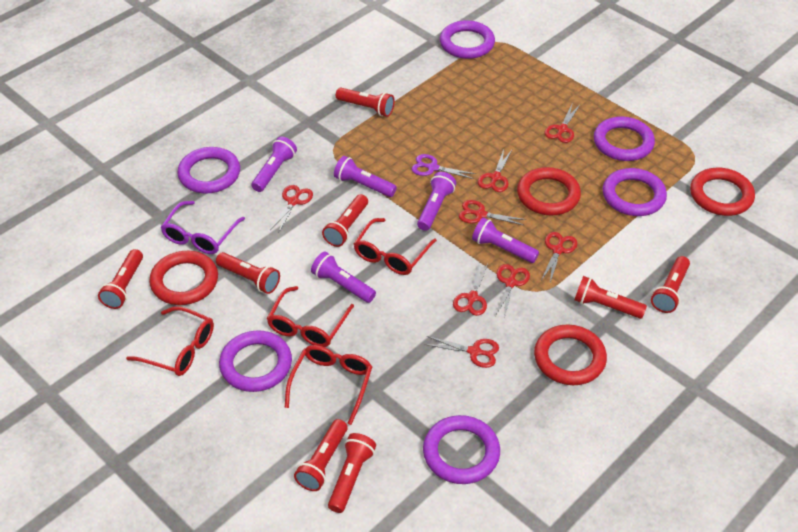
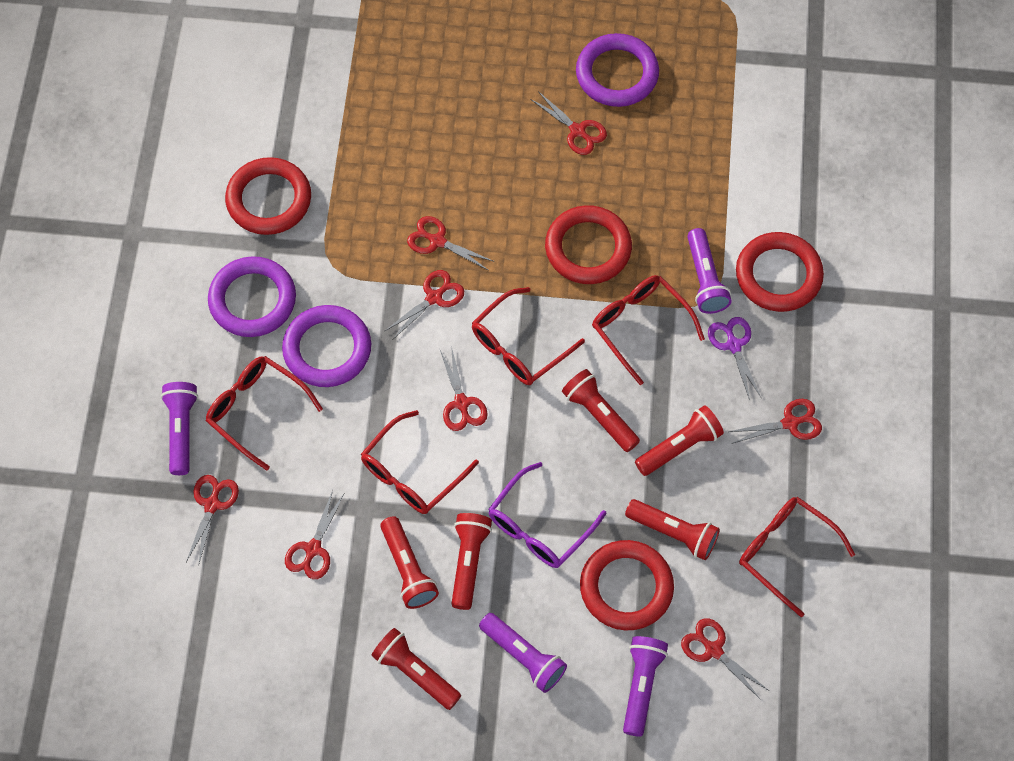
purple flashlight: [251,137,297,192] [311,251,376,303] [334,156,397,197] [417,172,456,231] [472,217,539,263] = 5 -> [161,382,198,475] [479,613,567,693] [623,636,668,737] [687,228,732,314] = 4
purple ring: [178,147,240,193] [219,330,292,392] [423,415,500,484] [440,20,495,59] [594,117,655,161] [603,168,667,216] = 6 -> [208,256,296,337] [282,305,371,387] [576,33,659,107] = 3
red flashlight: [98,249,143,309] [216,252,280,294] [294,419,348,491] [322,194,368,247] [328,433,376,513] [336,88,395,117] [574,276,647,319] [651,256,690,313] = 8 -> [371,628,461,710] [380,516,439,609] [451,513,492,610] [562,369,640,452] [625,499,720,560] [635,405,724,476] = 6
red glasses: [126,306,214,376] [267,286,354,347] [285,345,372,425] [354,218,437,275] = 4 -> [206,356,323,471] [361,410,479,514] [472,287,585,385] [592,275,705,385] [739,497,855,617] = 5

